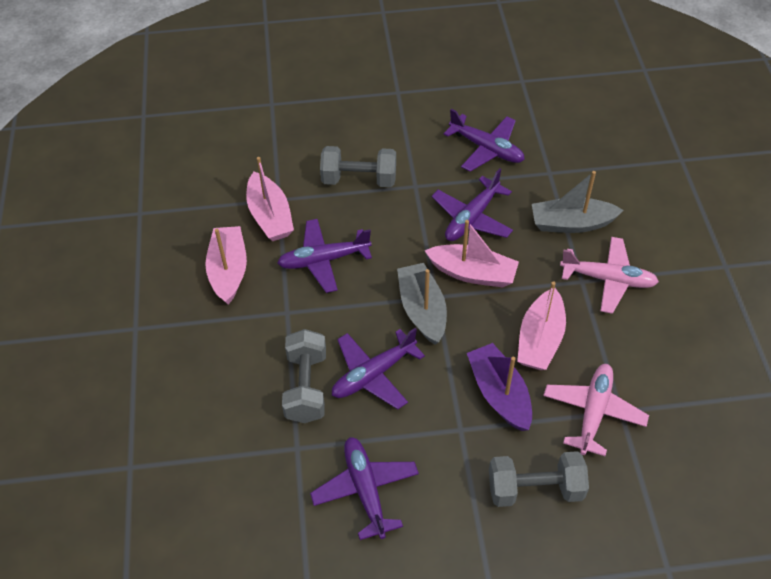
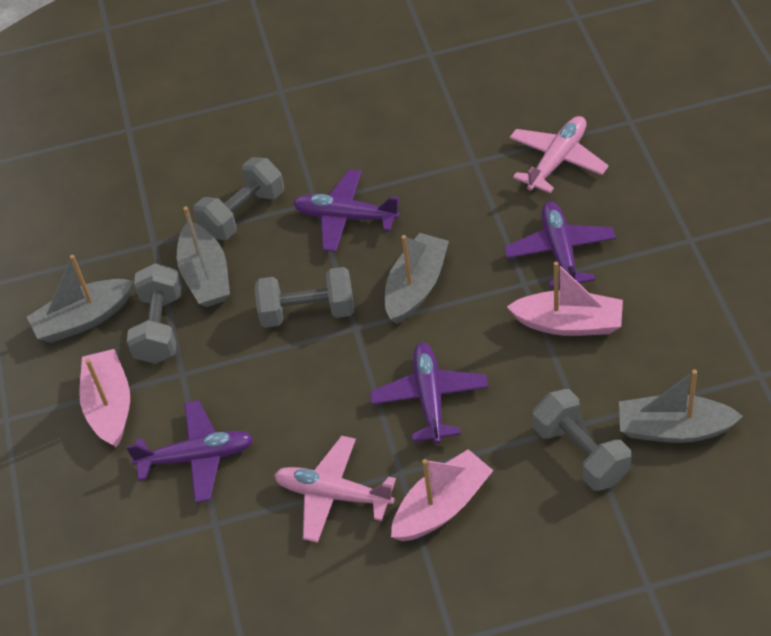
grey boat: [397,263,447,345] [532,171,624,233] = 2 -> [27,255,133,343] [177,207,230,307] [385,233,449,324] [619,370,743,443] = 4
grey dumbbell: [282,329,326,423] [320,146,396,187] [489,451,589,507] = 3 -> [127,264,182,364] [194,157,284,240] [255,267,354,328] [533,389,631,491] = 4
pink boat: [205,226,247,305] [246,157,294,241] [425,220,519,288] [517,281,566,370] = 4 -> [79,349,130,448] [391,449,494,541] [507,262,623,336] = 3
purple boat: [467,343,532,431] = 1 -> none = 0
purple plane: [277,219,372,293] [310,437,419,540] [332,328,425,409] [432,168,513,241] [443,109,525,172] = 5 -> [126,400,254,503] [293,169,400,252] [370,343,488,444] [504,201,616,289] = 4

